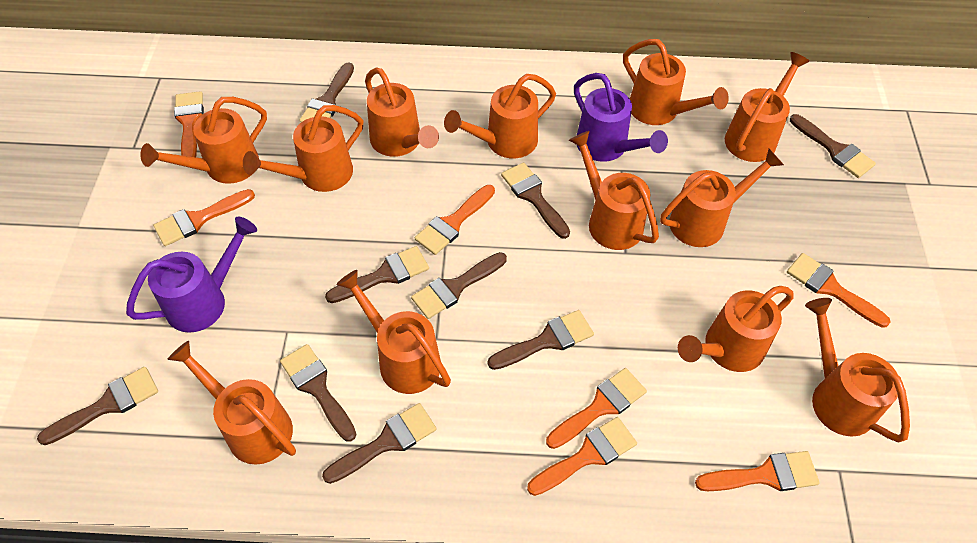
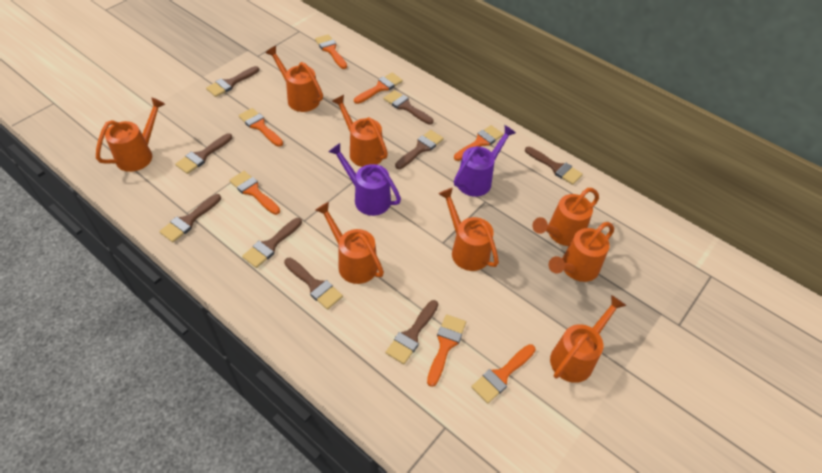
orange watering can: [140,97,267,184] [167,341,296,465] [243,105,363,192] [336,270,451,394] [365,67,439,157] [444,74,556,158] [569,131,659,250] [623,39,729,125] [660,149,784,247] [678,286,794,372] [725,52,810,162] [805,298,910,443] = 12 -> [96,97,165,172] [265,46,323,112] [315,202,384,284] [332,95,388,167] [439,188,499,271] [533,188,599,246] [549,222,614,282] [550,295,626,383] = 8

